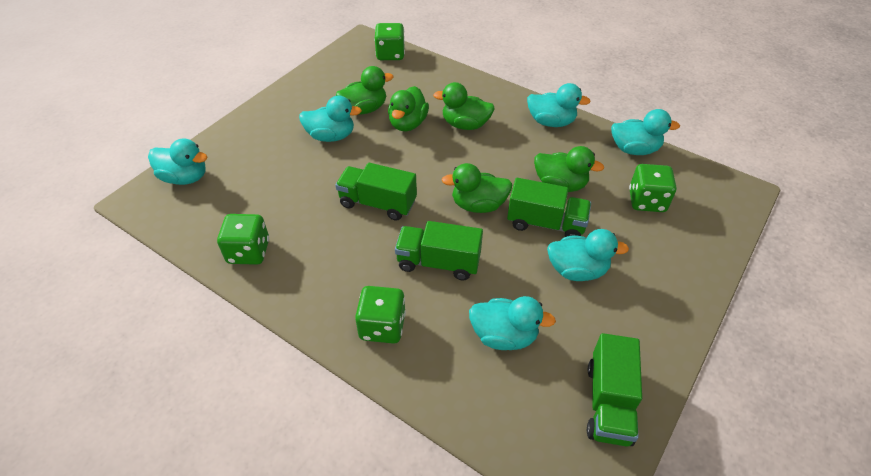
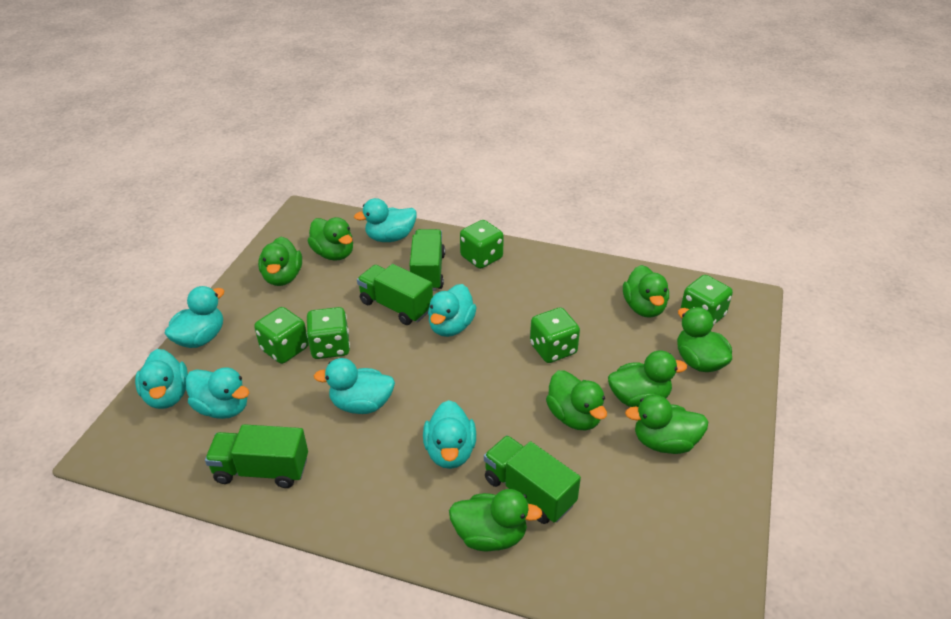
green dice: [217,214,269,265] [355,286,406,344] [374,23,405,60] [629,164,676,212] = 4 -> [254,307,309,364] [307,307,350,359] [460,220,504,269] [530,307,580,363] [680,275,733,325] = 5
green duck: [336,66,393,114] [388,86,429,131] [433,82,495,130] [442,163,513,213] [534,146,604,192] = 5 -> [258,237,302,286] [308,217,353,261] [449,489,543,552] [546,370,607,430] [608,351,687,407] [623,265,669,318] [625,395,708,454] [677,307,732,372] = 8
turquoise duck: [148,138,207,185] [299,95,362,142] [469,296,556,350] [527,83,591,127] [547,229,629,281] [611,109,680,155] = 6 -> [135,349,188,409] [164,286,224,348] [186,367,249,419] [314,358,395,414] [354,198,417,242] [423,400,476,469] [428,284,477,337] = 7

